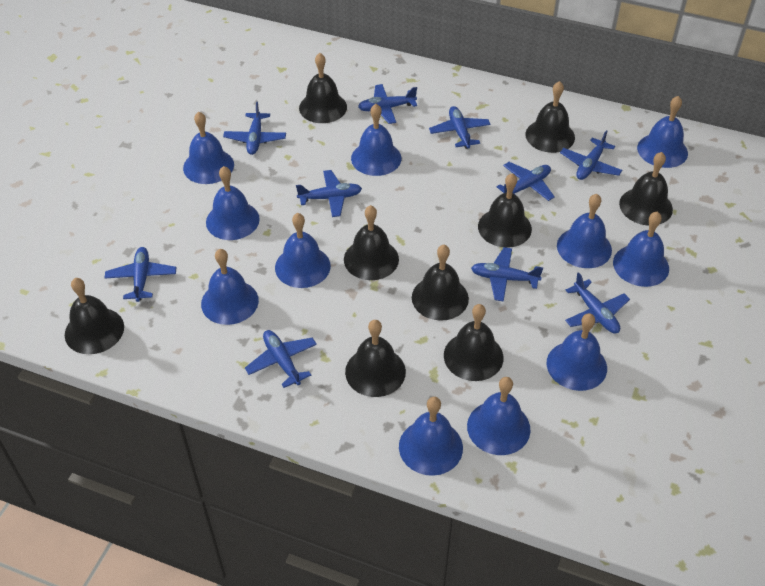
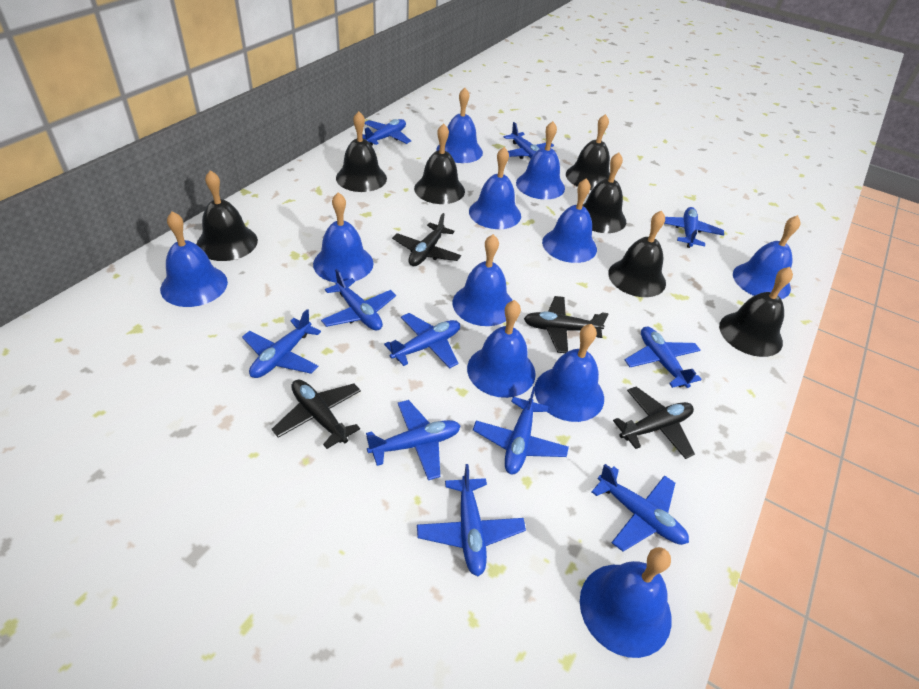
black bell: [65,278,124,354] [299,53,347,123] [344,205,399,280] [345,320,406,397] [412,245,469,321] [444,304,503,381] [478,173,532,248] [525,81,575,153] [619,152,673,226] = 9 -> [196,170,258,261] [336,111,387,192] [414,123,465,204] [566,114,610,190] [583,153,626,233] [608,210,666,297] [719,267,793,357] = 7
black plane: none = 0 -> [272,380,361,449] [392,213,461,266] [524,296,609,353] [613,387,695,459] = 4
blue plane: [105,247,176,302] [223,102,286,155] [245,330,317,388] [296,170,362,217] [358,84,417,124] [429,106,491,149] [471,247,543,302] [496,162,555,201] [560,130,622,180] [565,272,630,334] = 10 -> [242,309,321,378] [321,269,396,331] [362,119,411,146] [366,400,460,480] [384,313,460,368] [417,464,526,576] [473,386,569,474] [504,122,554,159] [592,464,689,552] [625,327,702,388] [664,207,724,248] = 11

